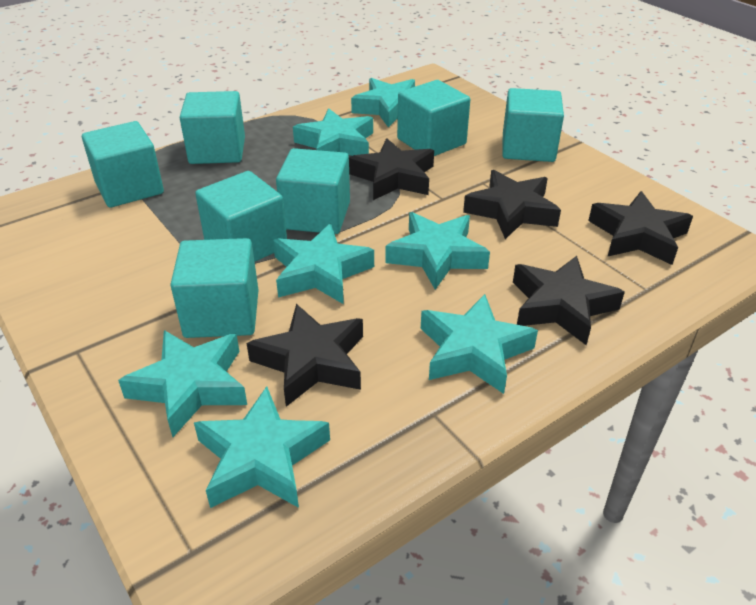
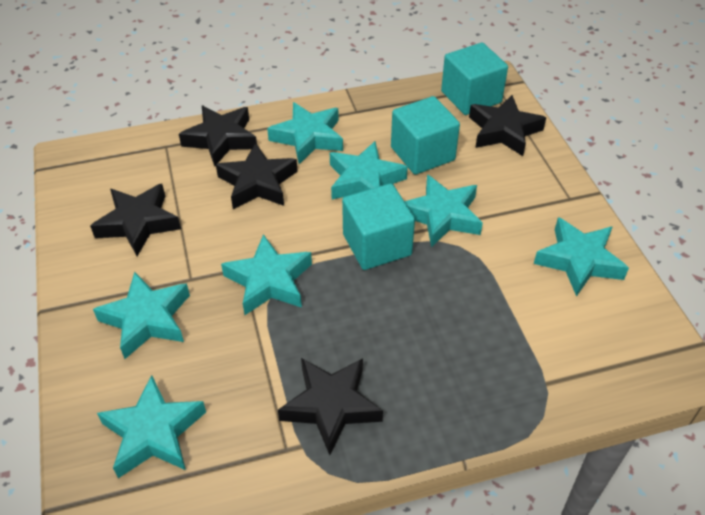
turquoise cube: [82,121,164,207] [170,238,258,338] [180,91,245,164] [195,171,287,262] [276,148,350,234] [397,80,470,156] [502,88,564,162] = 7 -> [342,183,415,270] [391,96,460,175] [441,43,508,115] = 3

